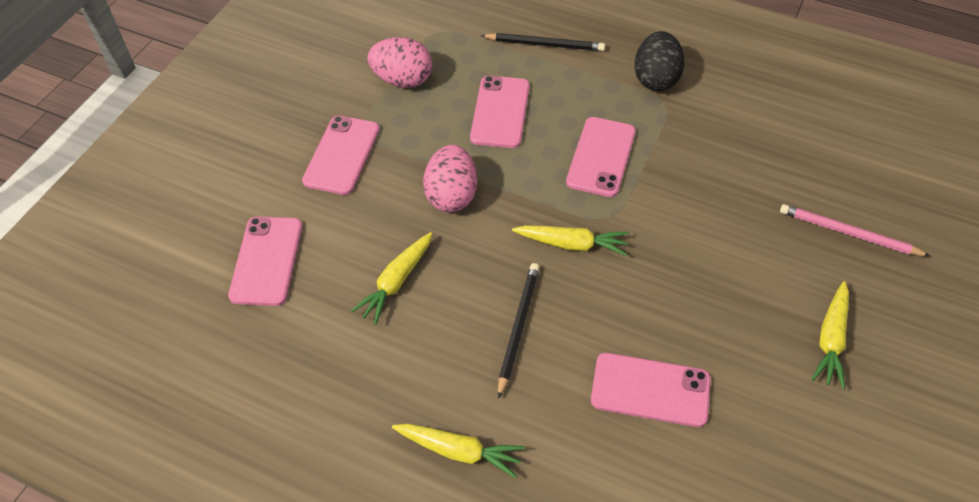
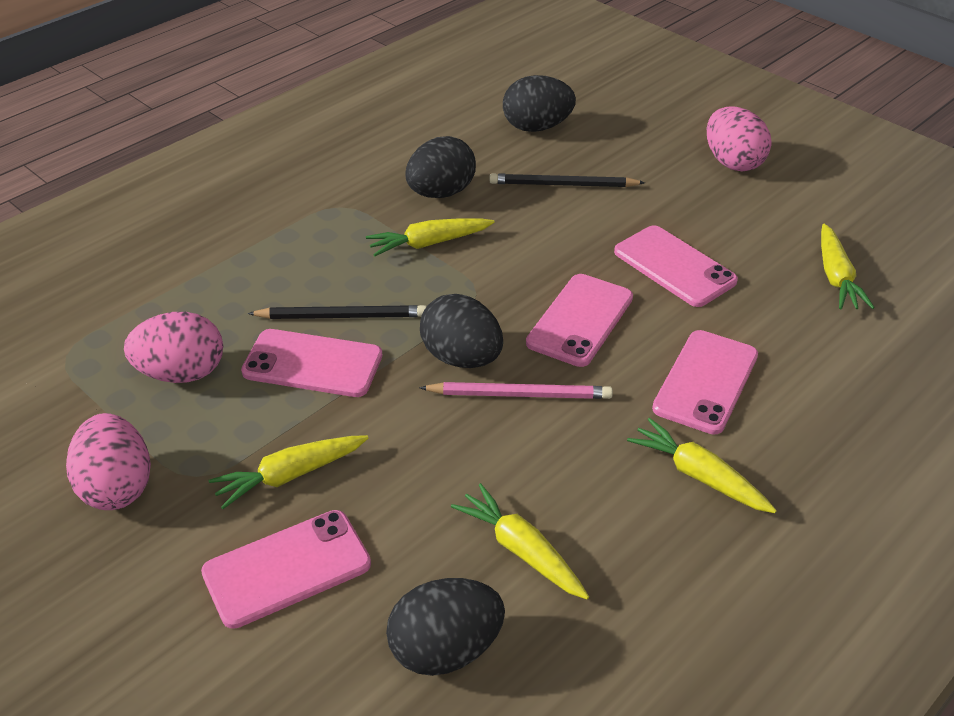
black egg: [634,31,685,91] = 1 -> [386,578,505,676] [405,136,476,198] [420,294,503,368] [503,75,576,132] = 4
pink egg: [368,37,432,88] [423,145,478,212] = 2 -> [66,413,151,510] [124,312,223,383] [707,106,771,172] = 3
yellow carrot: [351,232,432,325] [392,424,525,478] [512,225,629,256] [811,281,849,389] = 4 -> [209,435,368,509] [366,218,495,256] [451,483,589,599] [627,418,777,513] [821,224,875,309] = 5

